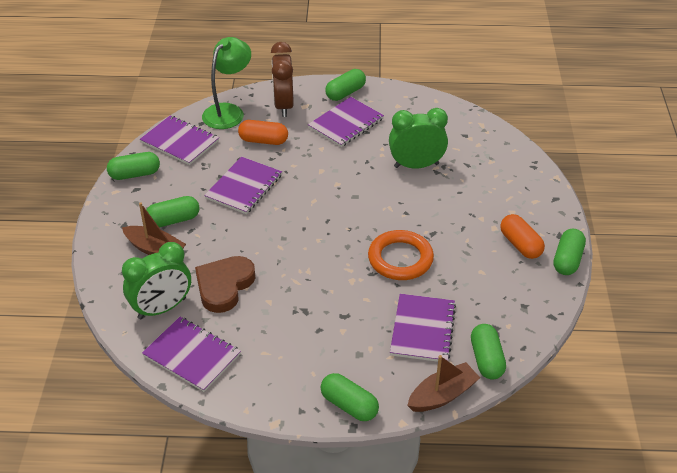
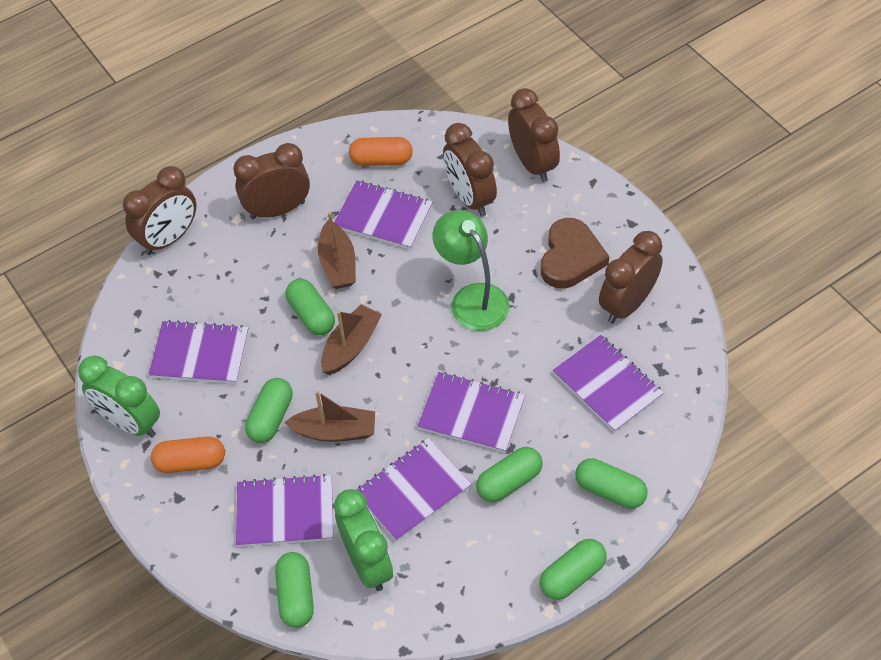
brown boat: [122,202,186,255] [407,355,480,412] = 2 -> [284,390,375,442] [318,212,356,289] [321,304,382,375] = 3
brown clock: [271,42,294,117] = 1 -> [123,166,196,255] [233,143,310,219] [443,123,497,217] [508,88,560,182] [599,231,663,324] = 5
orange ring: [368,230,434,280] = 1 -> none = 0
purple notebook: [140,115,219,165] [142,317,241,392] [204,157,282,214] [308,97,384,147] [390,294,456,362] = 5 -> [148,320,249,384] [236,474,333,547] [334,180,433,249] [356,438,472,542] [417,372,525,453] [553,335,664,432] = 6

